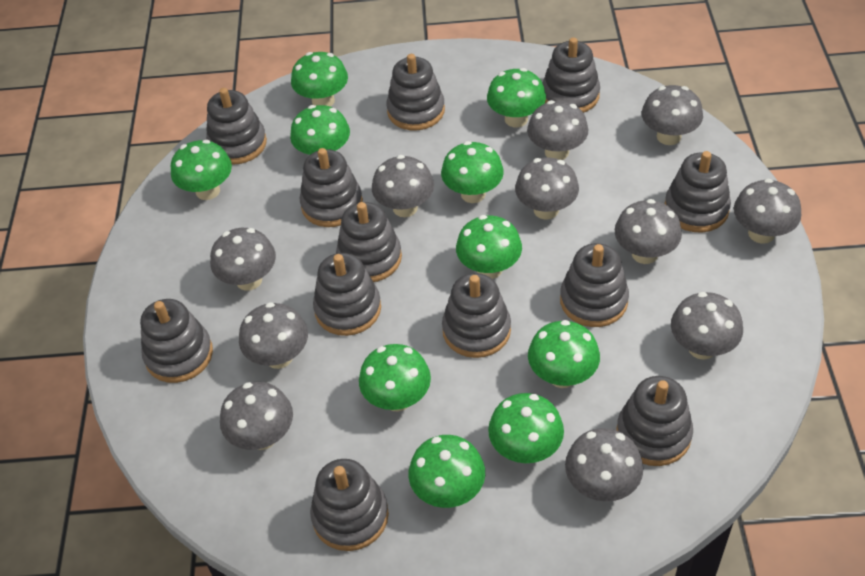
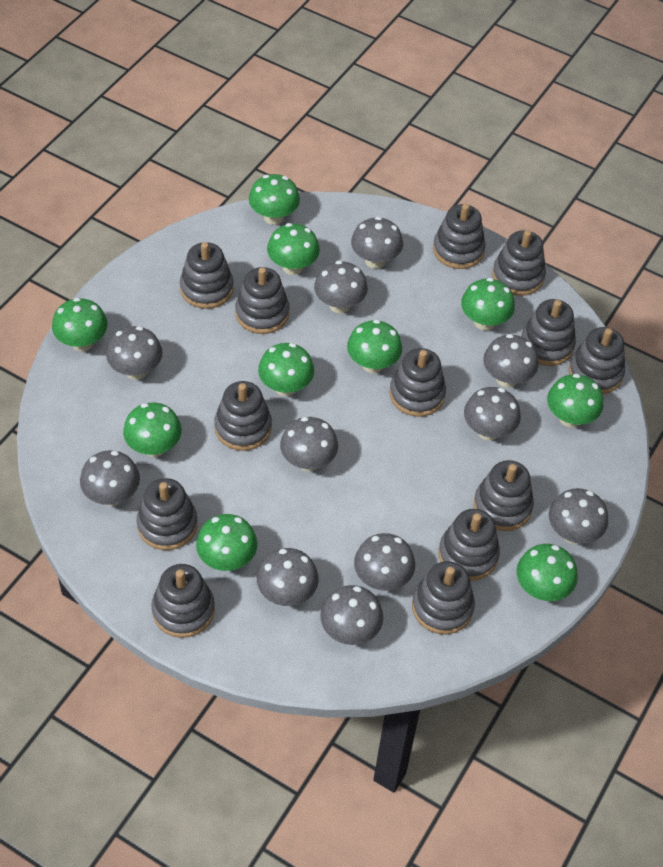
grey stacking toy: [140,299,213,383] [206,88,267,164] [300,148,363,227] [310,459,389,551] [313,253,381,336] [336,202,402,282] [386,54,445,130] [442,273,511,358] [543,37,600,113] [560,243,629,327] [617,376,693,466] [664,151,731,232] = 12 -> [137,478,197,550] [151,564,215,638] [180,242,234,309] [214,381,272,451] [235,267,289,334] [389,348,446,417] [412,561,475,634] [433,204,486,269] [439,509,500,581] [474,460,534,531] [492,230,546,296] [521,299,576,366] [569,327,625,394] = 13

